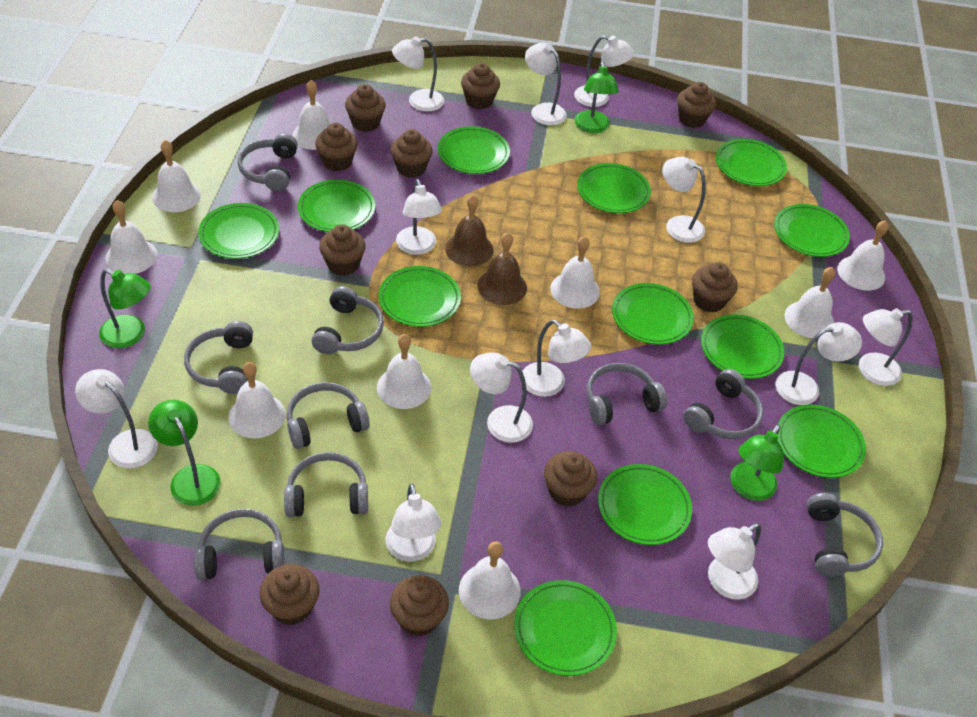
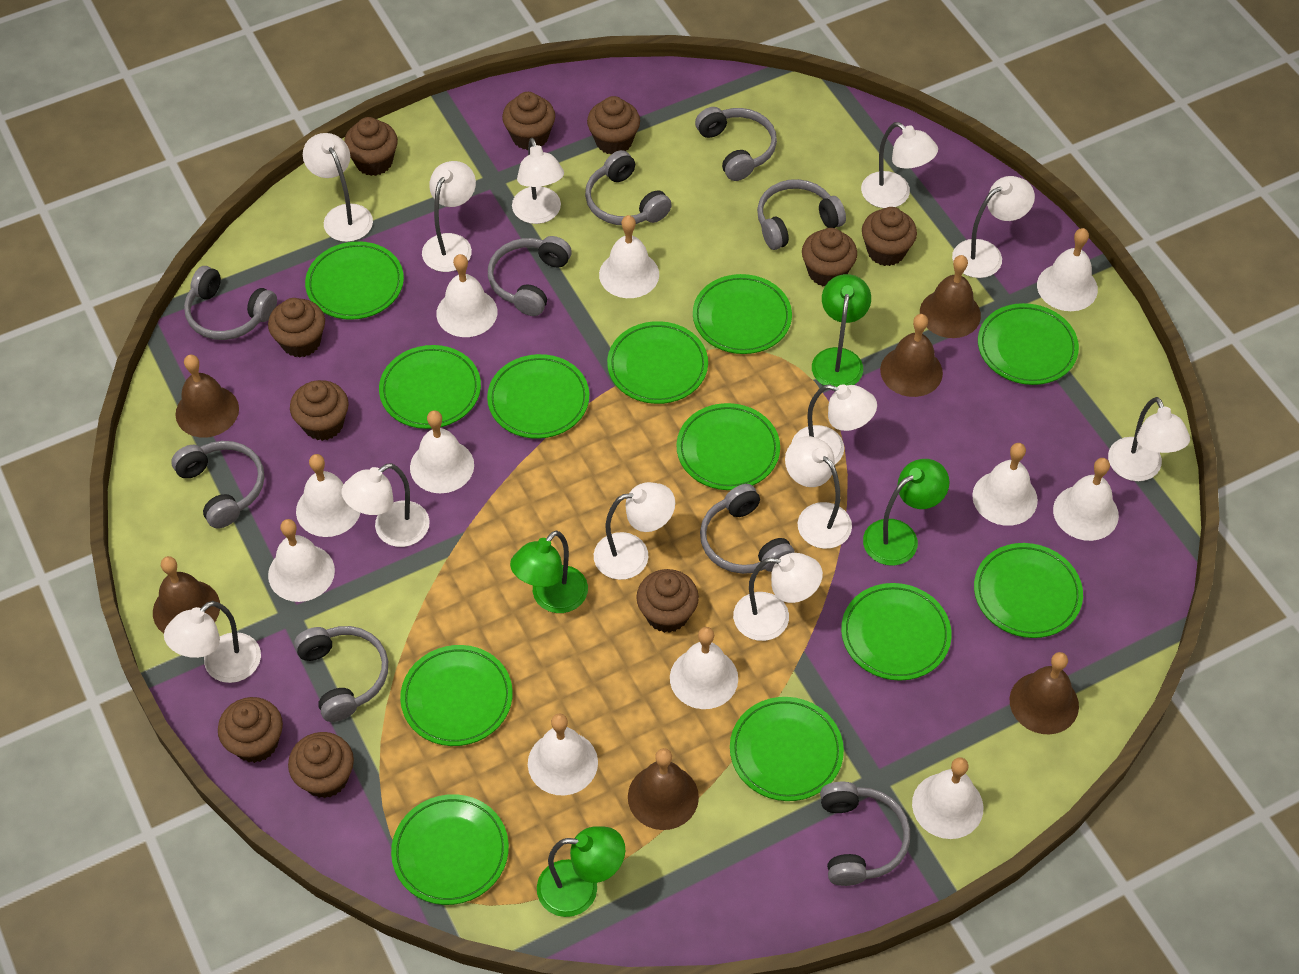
brown bell: [445,194,494,267] [477,233,527,305] = 2 -> [153,556,220,634] [175,355,239,438] [628,748,699,830] [880,314,943,397] [920,255,981,338] [1010,652,1079,734] = 6
white bell: [106,200,157,274] [152,140,201,212] [229,362,285,438] [293,80,330,150] [377,334,431,409] [459,541,521,619] [550,236,600,309] [784,267,835,338] [837,220,889,291] = 9 -> [268,519,335,602] [296,454,360,537] [410,410,474,493] [436,254,497,337] [528,713,598,795] [599,215,659,298] [670,627,738,709] [912,757,983,839] [972,443,1038,526] [1037,228,1098,311] [1053,458,1119,541] = 11

